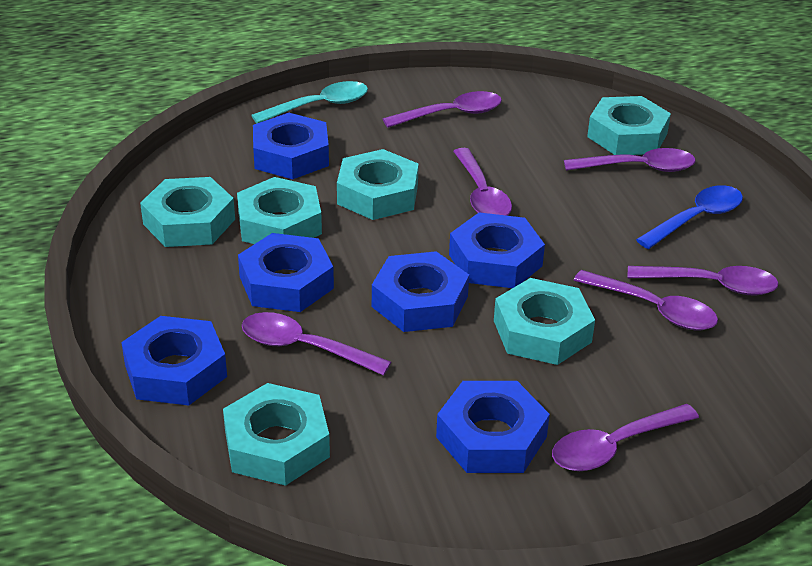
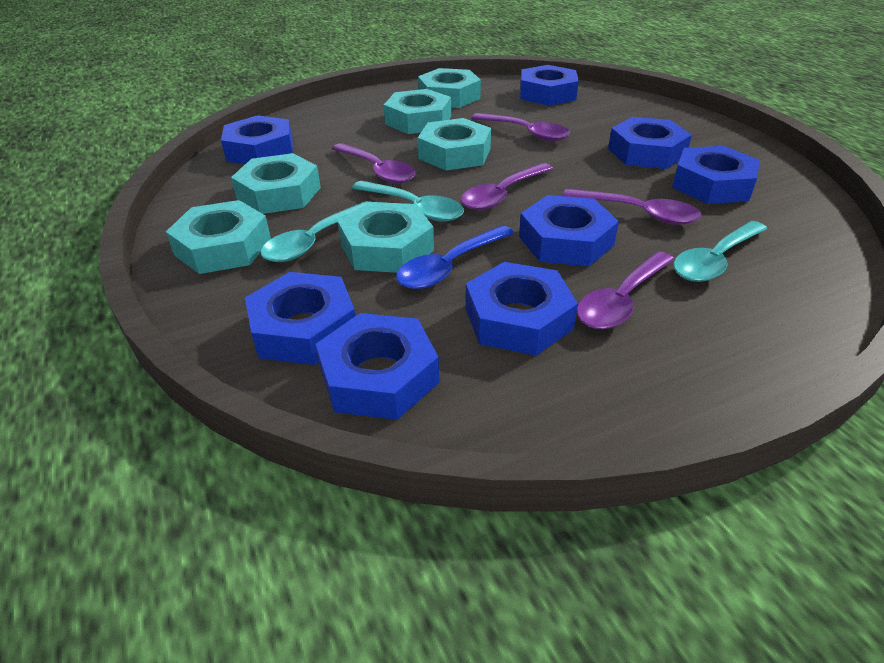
blue nut: [121,316,227,405] [238,233,334,312] [253,113,329,179] [372,251,469,332] [436,381,550,473] [449,212,545,288] = 6 -> [221,115,293,164] [245,272,355,365] [316,313,439,420] [465,262,578,356] [519,195,619,266] [520,65,579,106] [608,117,692,169] [672,146,760,204] = 8
purple spoon: [242,312,391,376] [383,91,502,128] [453,148,512,216] [552,404,699,471] [564,148,696,172] [574,270,718,330] [627,266,779,296] = 7 -> [332,143,416,184] [461,163,553,210] [471,113,571,141] [562,189,702,225] [577,251,674,329] = 5
turquoise spoon: [251,81,368,123] = 1 -> [261,201,370,262] [352,181,464,222] [673,221,767,282] = 3

